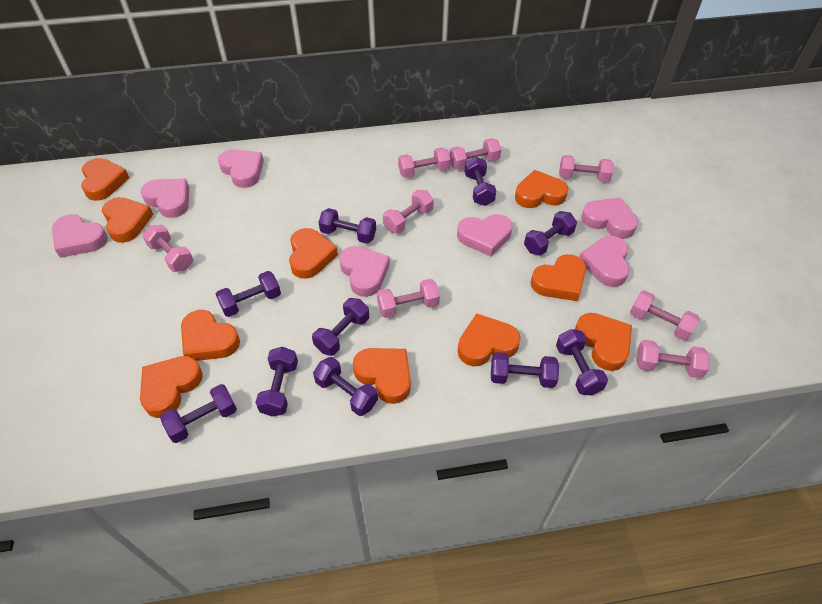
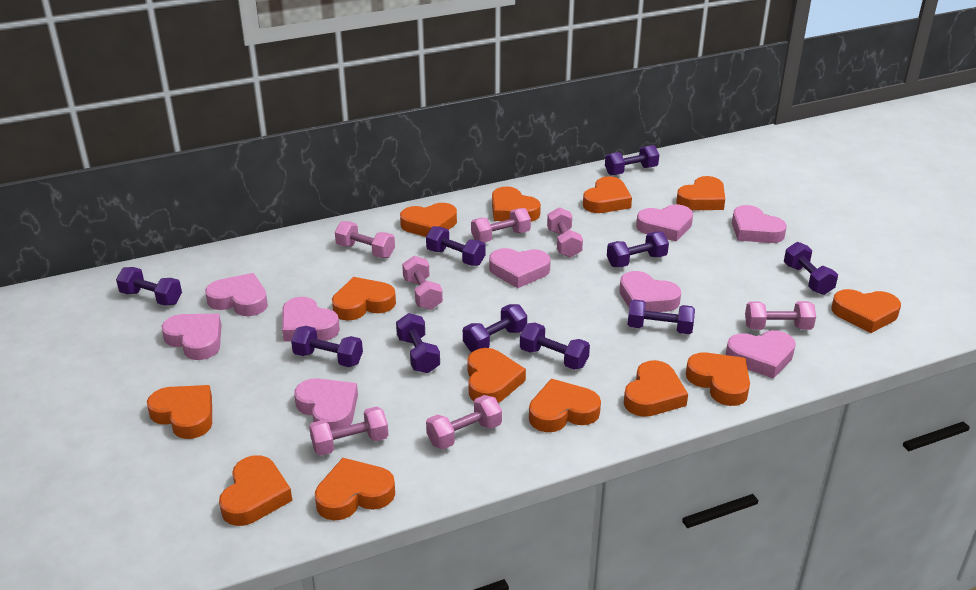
orange heart: [81,158,129,201] [102,197,153,243] [140,356,203,418] [181,310,240,361] [289,228,338,279] [353,348,411,404] [458,313,521,366] [515,170,569,208] [531,254,586,301] [575,313,632,371] = 10 -> [147,385,212,439] [219,455,292,526] [315,458,395,521] [332,277,396,321] [400,203,457,237] [467,348,526,403] [492,186,541,222] [529,379,601,432] [583,176,632,213] [624,360,688,417] [676,176,725,210] [686,352,750,406] [831,289,901,333] = 13
pink dumbbell: [142,225,193,272] [377,279,440,318] [383,190,434,234] [398,147,451,178] [449,138,501,170] [559,155,614,182] [630,290,700,341] [636,340,710,378] = 8 -> [309,406,389,456] [335,221,395,258] [402,256,443,310] [426,395,502,449] [471,208,531,242] [547,207,583,258] [745,301,816,330] = 7
pink heart: [52,214,108,258] [141,179,189,218] [218,149,264,188] [339,246,390,297] [457,214,513,257] [579,236,630,287] [581,197,638,239] = 7 -> [162,314,221,360] [205,273,268,316] [282,297,340,341] [294,378,358,430] [489,248,551,288] [619,271,681,312] [636,204,693,242] [726,330,796,379] [732,205,787,243] = 9

